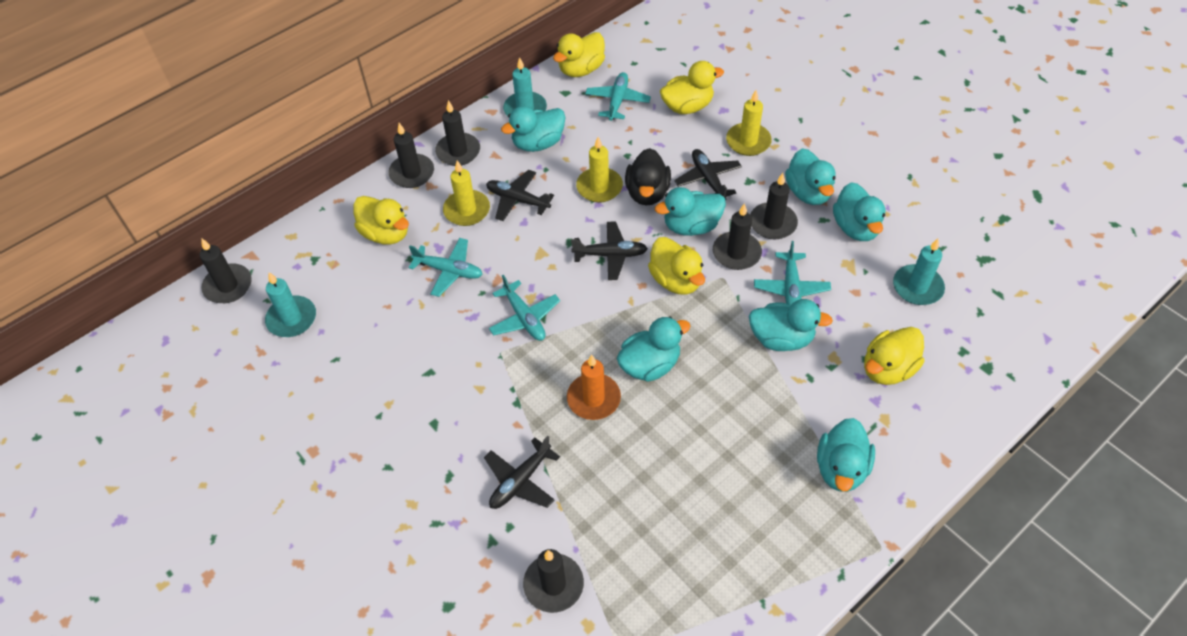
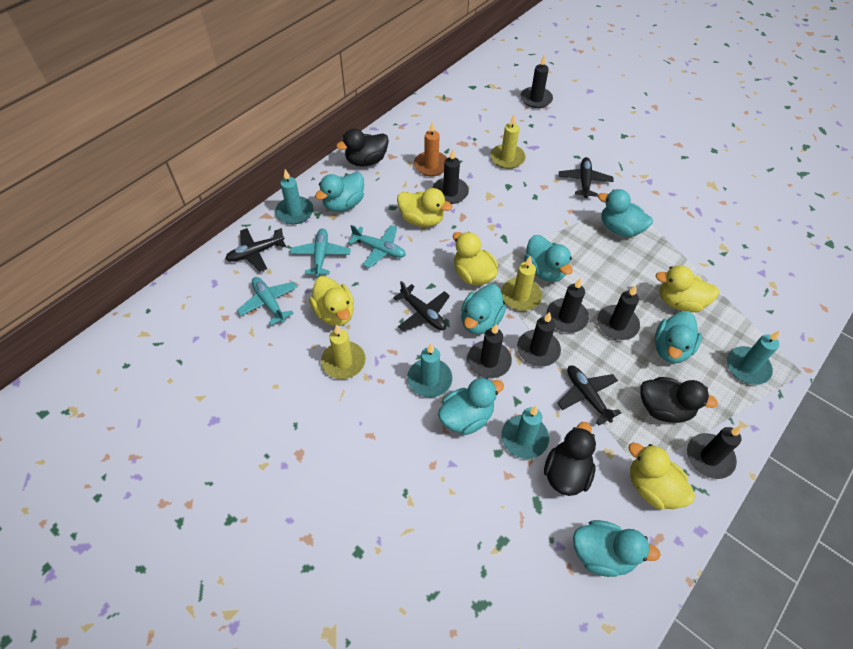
black candle: [200,238,252,303] [388,123,434,188] [435,100,480,166] [523,549,584,613] [713,203,762,270] [750,173,798,240] = 6 -> [432,149,469,204] [468,324,512,378] [517,312,561,367] [521,54,553,108] [547,278,589,333] [597,286,640,340] [687,426,741,479] = 7
black duck: [625,148,671,205] = 1 -> [336,128,389,167] [544,422,596,496] [640,377,718,423] = 3
turquoise candle: [265,272,316,337] [503,57,547,116] [893,239,945,305] = 3 -> [275,169,313,224] [407,344,452,398] [502,406,549,459] [727,331,780,385] = 4
turquoise plane: [409,238,483,297] [489,275,560,341] [585,72,651,121] [754,241,831,305] = 4 -> [237,277,297,325] [290,228,350,277] [348,225,406,268] = 3

